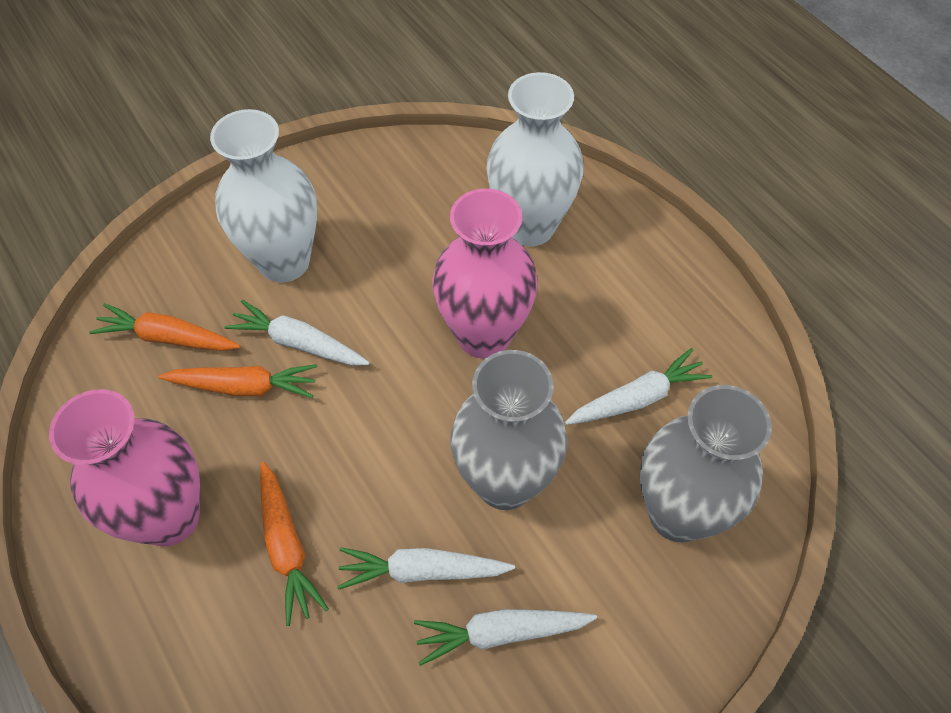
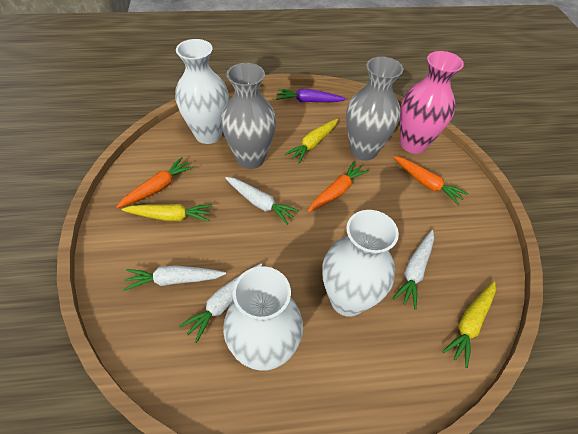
pink vase: [49,389,200,546] [432,188,538,359] = 2 -> [400,51,464,154] = 1
purple carrot: none = 0 -> [276,89,346,102] = 1
white vase: [210,109,317,283] [486,72,584,247] = 2 -> [175,39,229,144] [223,266,303,371] [322,210,399,317] = 3
yellow carrot: none = 0 -> [122,204,212,222] [285,119,338,164] [442,281,496,368] = 3

